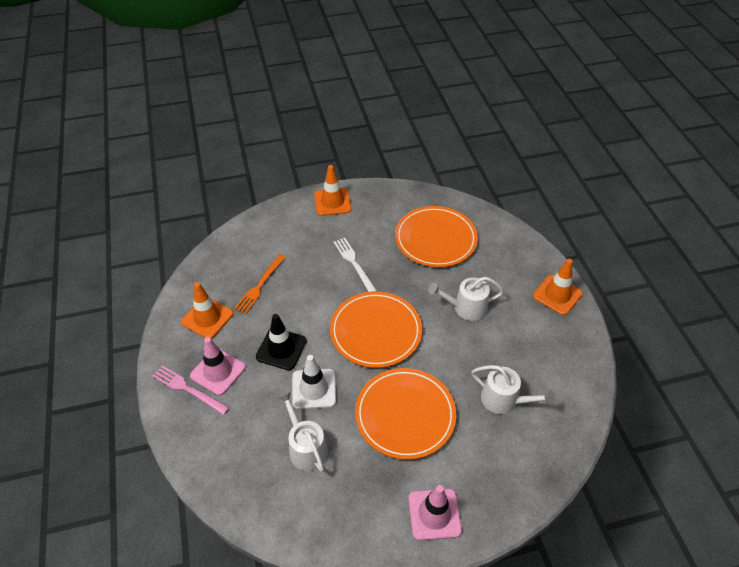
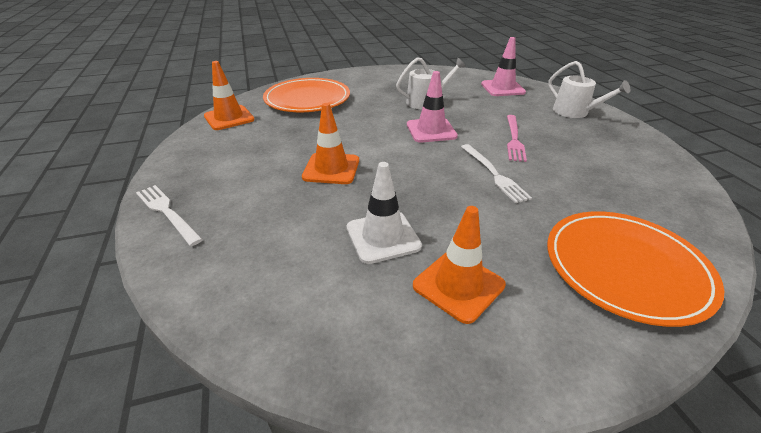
black traffic cone: [256,314,307,370] = 1 -> none = 0
orange fork: [234,254,286,314] = 1 -> none = 0
orange plate: [330,291,422,368] [355,368,456,460] [395,206,478,267] = 3 -> [263,78,350,112] [547,211,724,327] = 2
white fork: [333,238,377,292] = 1 -> [136,185,203,246] [461,144,532,203] = 2
white watering can: [278,391,328,472] [428,277,504,321] [471,365,555,414] = 3 -> [396,57,466,109] [548,61,630,118] = 2

